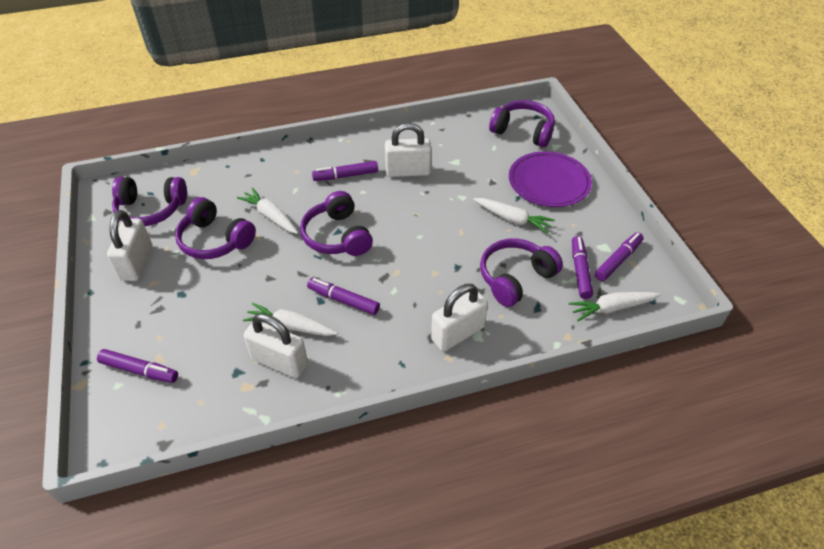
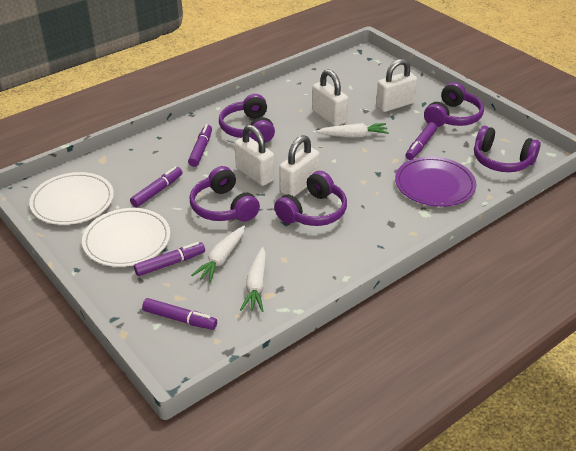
white carrot: [237,187,298,234] [243,302,338,336] [473,198,555,234] [569,292,661,321] = 4 -> [191,226,245,283] [240,247,266,312] [316,123,389,138] = 3
white plate: none = 0 -> [29,172,114,225] [82,208,170,267] = 2

